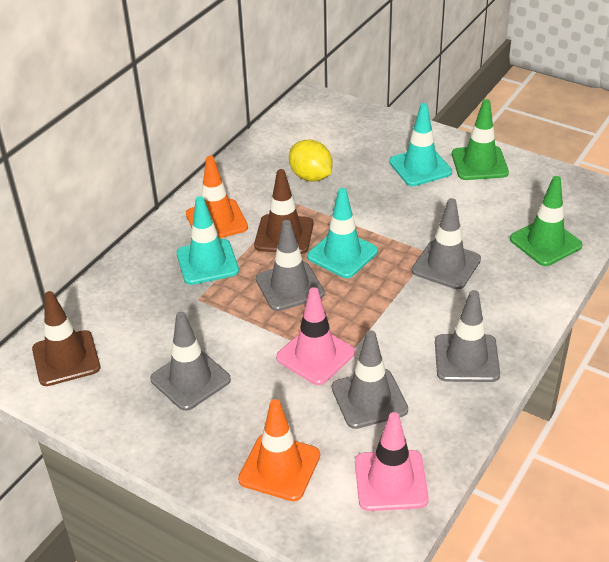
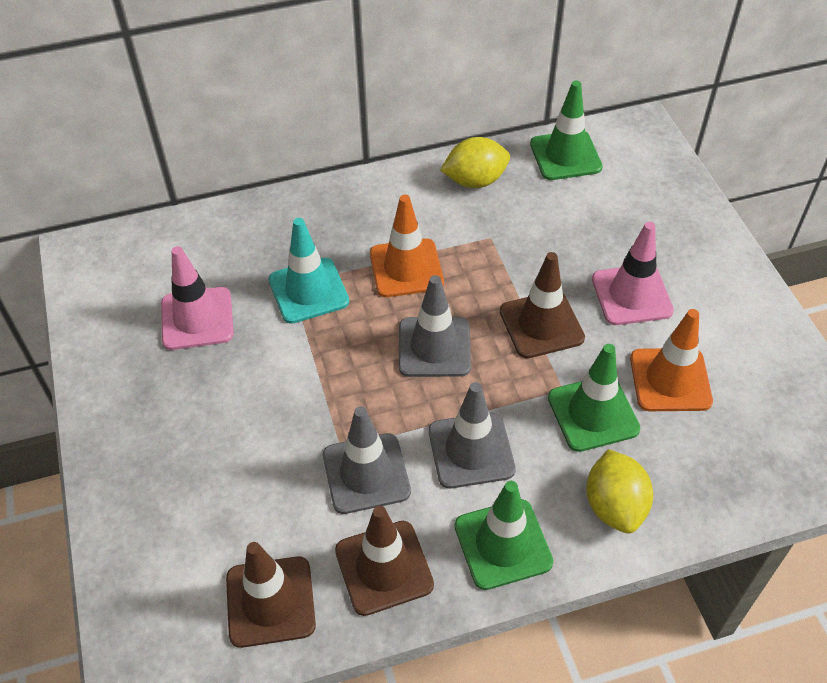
brown traffic cone: [32,291,100,386] [254,169,314,254] = 2 -> [226,542,316,648] [335,506,434,616] [500,252,585,358] = 3
green traffic cone: [452,99,509,180] [510,176,583,266] = 2 -> [455,481,553,590] [530,81,603,180] [548,344,640,452] = 3
grey traffic cone: [150,312,231,411] [256,220,325,311] [332,330,408,429] [412,198,481,289] [435,290,500,382] = 5 -> [323,406,411,514] [399,275,471,377] [429,382,516,489] = 3
turquoise traffic cone: [177,196,239,285] [307,188,378,278] [389,103,452,186] = 3 -> [269,218,349,324] = 1
yellow lemon: [289,140,333,181] = 1 -> [440,137,510,188] [586,449,653,534] = 2

